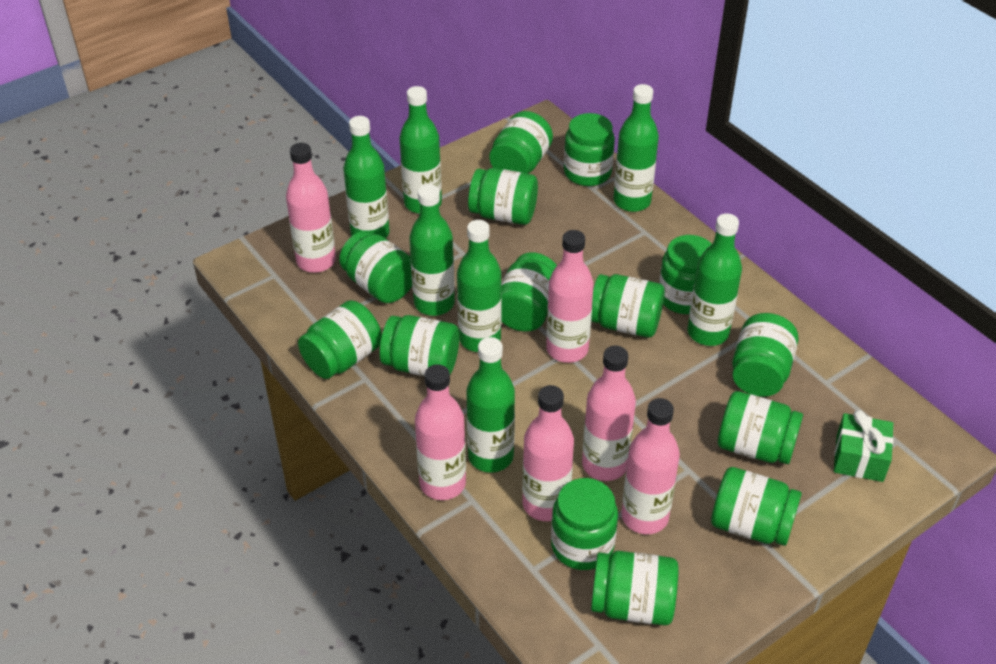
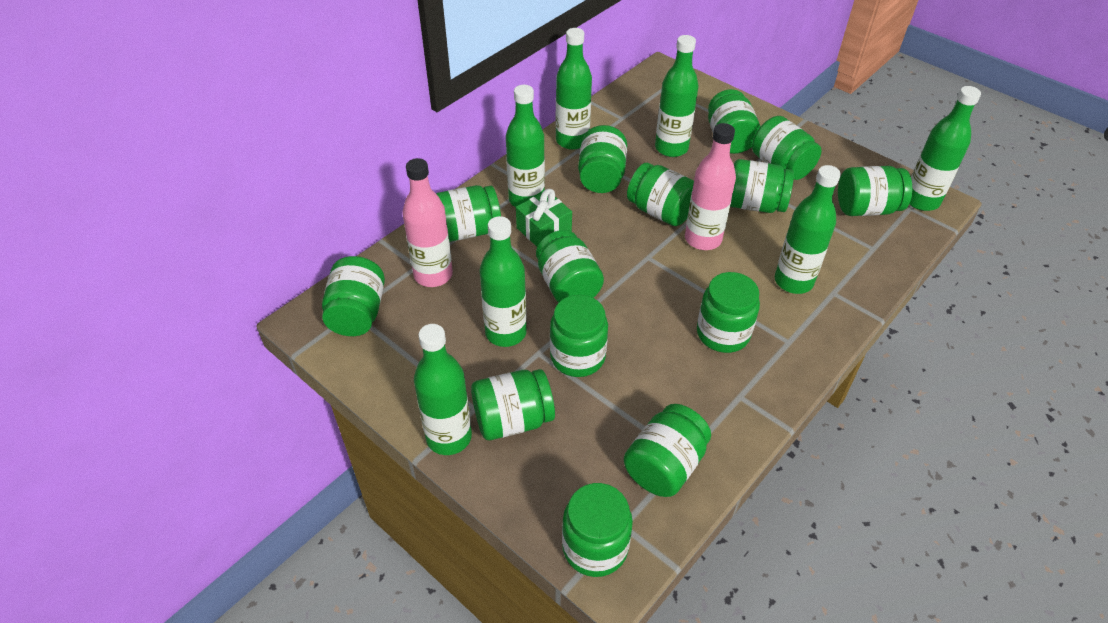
pink bottle: [286,143,336,273] [415,364,466,500] [522,385,574,521] [546,230,594,363] [582,346,636,481] [621,398,680,534] = 6 -> [402,158,453,287] [685,123,736,250] = 2

